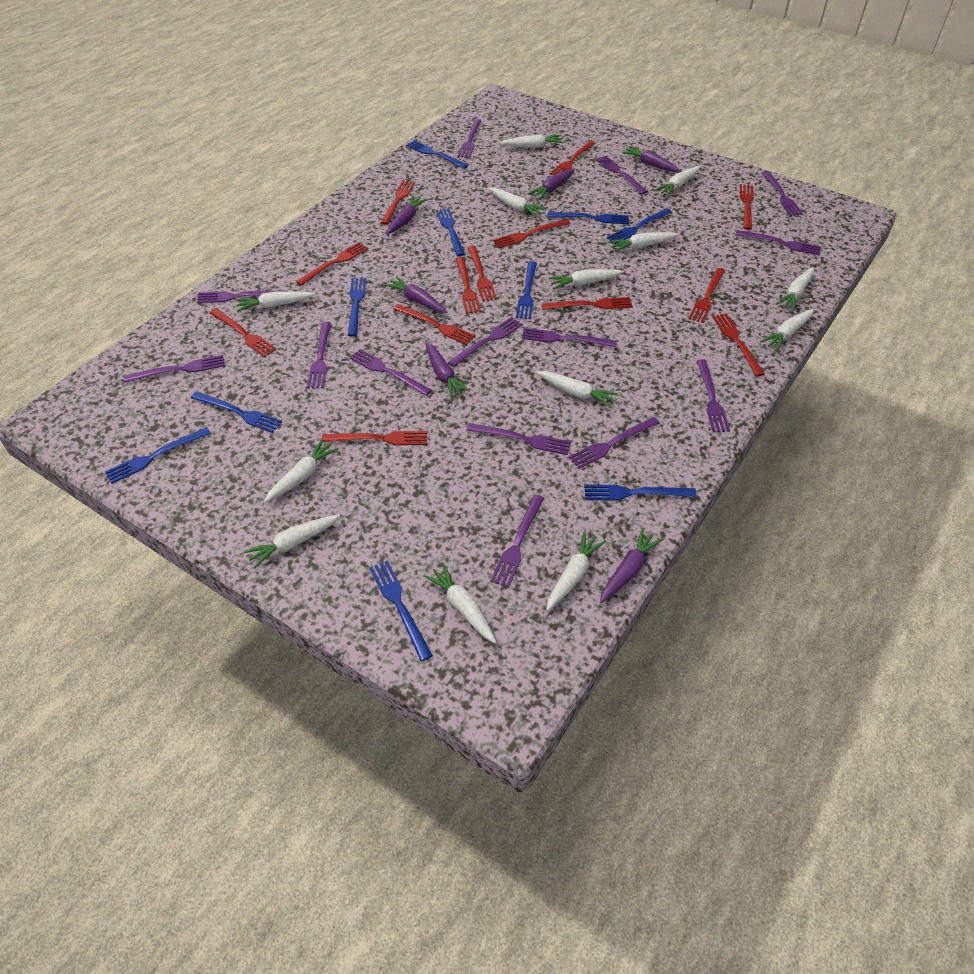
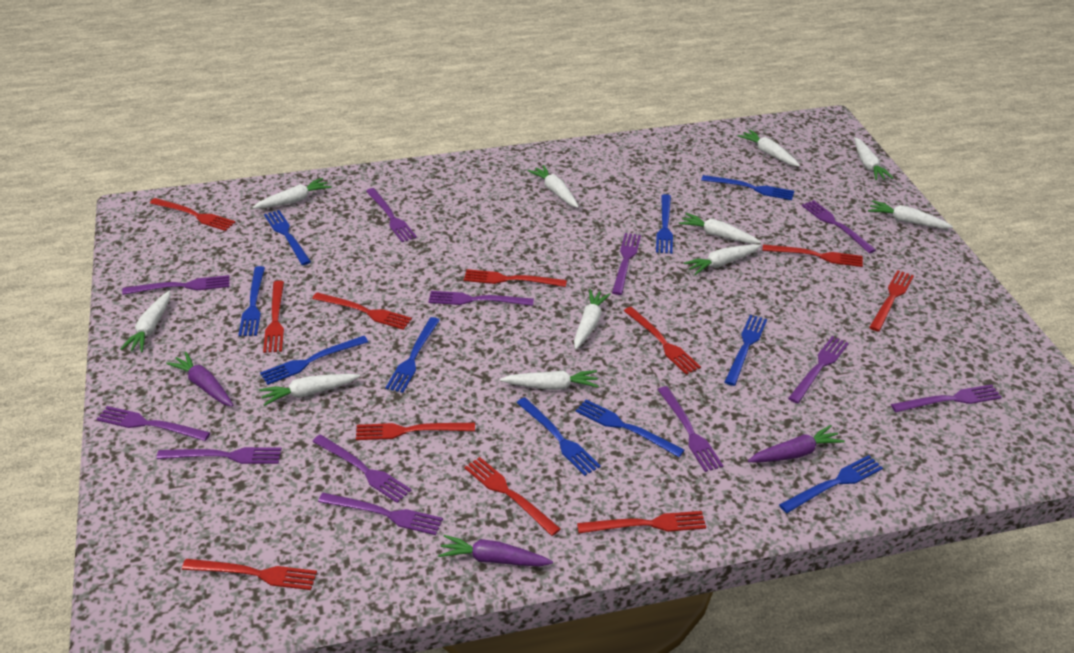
purple carrot: [384,276,447,313] [387,195,428,235] [426,342,470,398] [528,168,575,200] [600,528,664,603] [622,146,681,172] = 6 -> [166,352,233,407] [438,535,553,566] [748,425,845,463] = 3
purple fork: [123,355,225,383] [197,291,281,303] [307,322,331,388] [349,349,432,396] [448,317,523,367] [457,119,482,158] [467,423,571,455] [490,495,544,588] [522,328,617,347] [568,417,660,469] [596,156,648,194] [697,359,730,432] [735,230,821,255] [762,171,803,216] = 14 -> [96,406,211,441] [122,275,230,295] [156,447,282,464] [312,434,412,503] [318,493,443,535] [366,188,417,242] [428,291,534,306] [612,233,641,295] [658,386,723,472] [788,336,849,403] [802,200,876,253] [891,384,1002,412] = 12
red fork: [210,309,277,357] [296,242,368,286] [322,431,427,445] [381,180,415,225] [393,304,475,345] [455,257,481,314] [468,246,497,301] [493,219,570,248] [541,297,633,310] [549,141,595,175] [688,268,725,323] [712,313,764,376] [740,184,754,230] = 13 -> [150,198,235,231] [182,559,317,590] [263,281,284,353] [312,292,412,330] [356,423,475,440] [464,269,567,287] [464,457,561,536] [577,511,706,533] [624,307,701,375] [762,244,863,267] [869,270,914,332] = 11
white carrot: [236,291,315,312] [244,514,340,569] [264,439,339,503] [423,563,496,643] [488,188,546,217] [500,134,564,148] [536,371,618,407] [546,531,606,611] [549,269,624,289] [608,232,679,252] [655,166,700,196] [760,309,814,351] [776,267,814,311] = 13 -> [120,291,170,353] [252,178,332,209] [259,374,360,406] [500,370,598,390] [528,165,579,208] [574,289,611,349] [679,213,761,244] [684,244,761,275] [738,130,800,167] [854,137,893,181] [868,200,953,229] = 11

